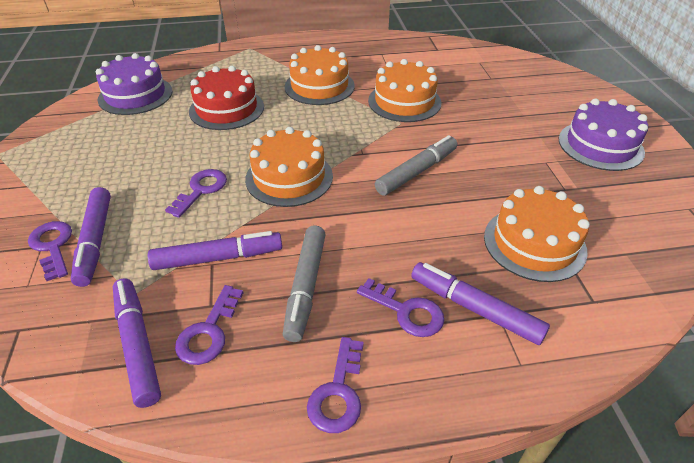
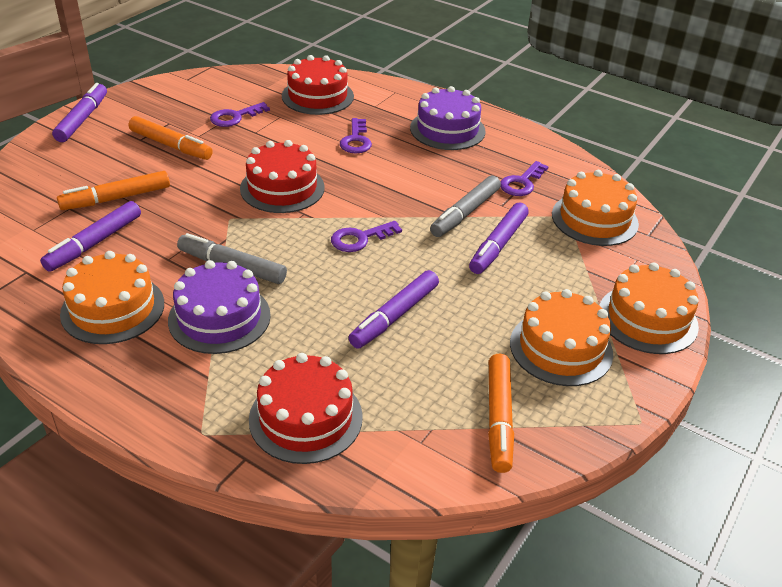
orange marker: none = 0 -> [57,171,170,210] [129,116,212,160] [488,354,514,473] = 3
purple key: [28,221,72,281] [165,169,227,218] [175,285,244,365] [307,337,364,433] [357,278,444,337] = 5 -> [210,102,270,127] [331,221,402,252] [340,118,372,153] [500,161,549,196] = 4
red cake: [189,66,264,130] = 1 -> [240,140,325,213] [249,353,363,464] [282,55,354,115] = 3

